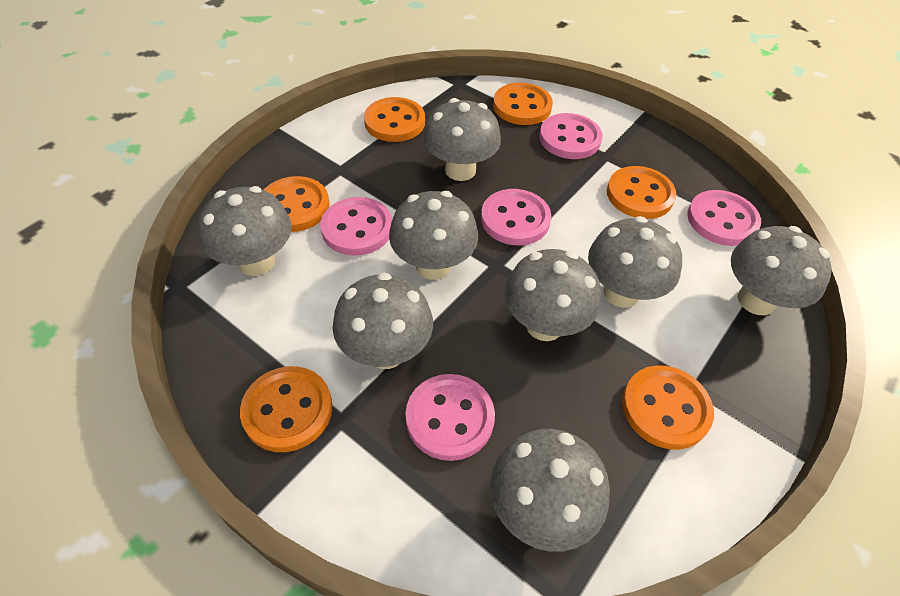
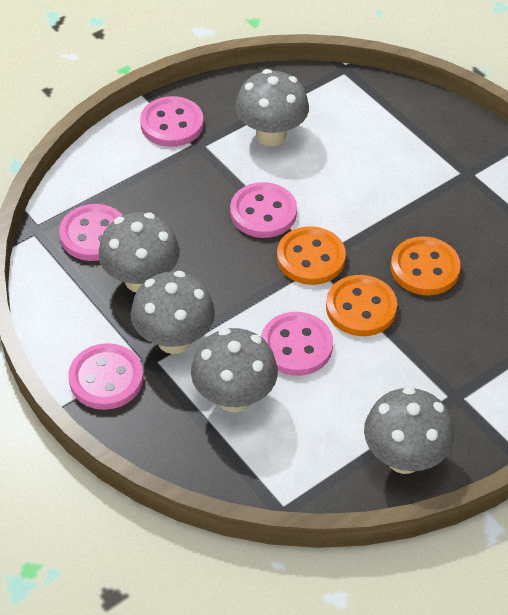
grey mushroom: [198,186,292,276] [333,272,433,369] [389,191,478,280] [423,98,501,181] [490,429,610,552] [505,249,601,341] [588,216,682,308] [731,226,832,315] = 8 -> [98,212,180,292] [131,271,215,354] [191,328,278,412] [235,69,309,146] [364,387,454,474] = 5
orange button: [240,366,333,452] [264,176,329,232] [364,97,425,142] [493,83,553,125] [607,166,676,219] [622,365,714,450] = 6 -> [277,226,346,285] [326,275,397,336] [391,236,461,295] = 3

